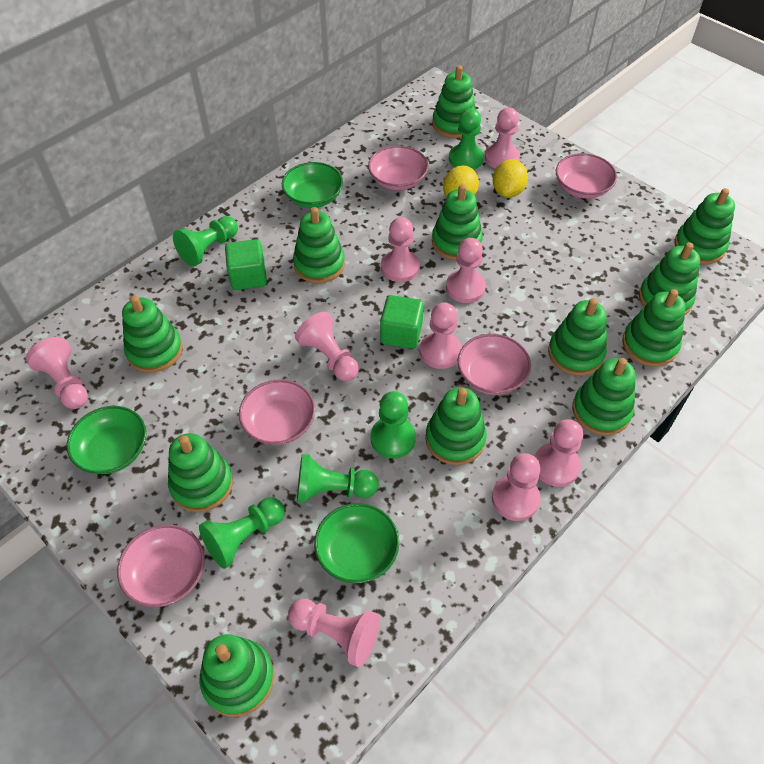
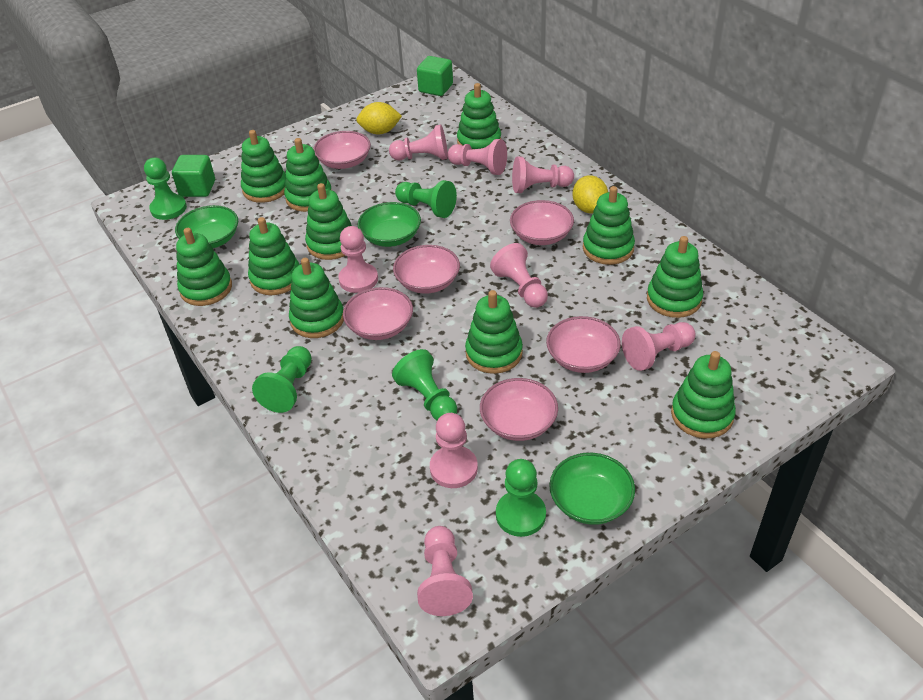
green stacking toy: [122,295,183,373] [168,433,233,512] [200,634,274,717] [293,207,345,283] [425,387,487,465] [432,65,476,138] [432,184,483,260] [548,298,607,375] [572,358,636,435] [622,289,686,366] [639,242,700,315] [674,188,735,264] = 12 -> [176,228,232,306] [241,130,286,203] [248,217,300,295] [284,138,331,212] [289,258,344,338] [305,183,352,260] [457,83,501,149] [465,290,523,374] [583,186,635,265] [647,236,703,318] [671,351,736,438] = 11
pink bowl: [117,524,205,607] [239,380,315,445] [368,146,428,190] [458,334,531,395] [556,153,617,199] = 5 -> [313,131,371,169] [343,287,413,340] [393,245,460,294] [480,378,558,441] [510,200,574,245] [546,316,621,373] = 6
pink pawn: [26,337,88,409] [288,598,380,667] [295,312,359,381] [381,217,420,282] [420,303,462,369] [446,238,486,303] [485,107,520,169] [492,453,540,521] [534,419,583,487] = 9 -> [338,226,378,293] [389,125,448,161] [417,526,473,616] [430,413,478,488] [447,139,507,175] [490,243,548,308] [512,157,574,193] [622,322,696,371] = 8

